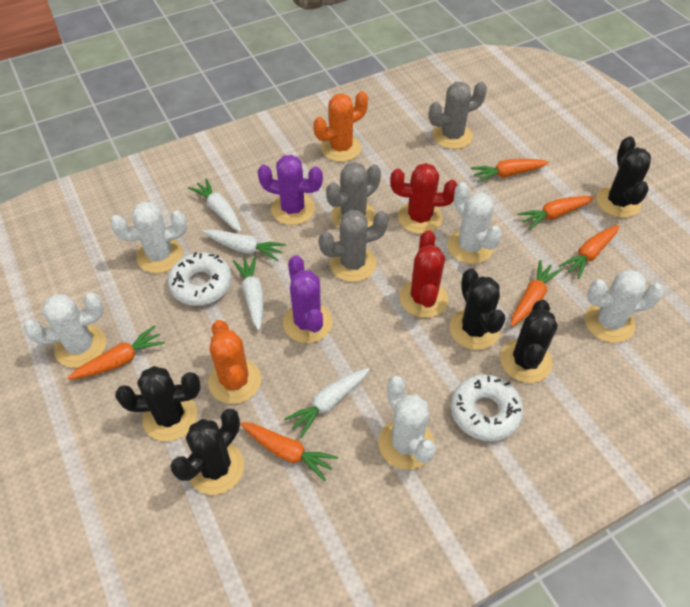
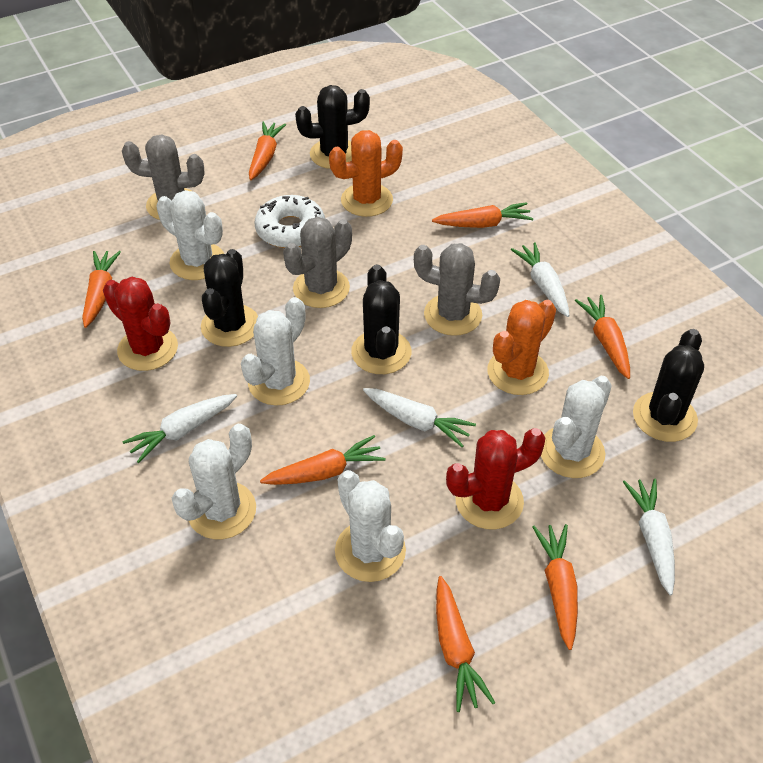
black cactus: [115,366,200,441] [170,409,244,495] [450,268,506,350] [500,300,558,383] [596,136,651,218] = 5 -> [201,249,258,347] [295,85,370,169] [351,265,411,374] [633,329,704,442] = 4
orange carrot: [67,325,165,380] [240,422,338,481] [471,159,549,182] [510,260,562,327] [517,196,594,229] [559,225,619,279] = 6 -> [82,251,121,328] [249,122,286,180] [260,435,385,485] [432,202,533,228] [436,576,495,712] [533,524,578,650] [575,295,630,379] = 7
purple cactus: [258,155,323,225] [283,255,333,343] = 2 -> none = 0
white donut: [168,252,232,306] [451,374,523,441] = 2 -> [255,195,325,248] = 1

